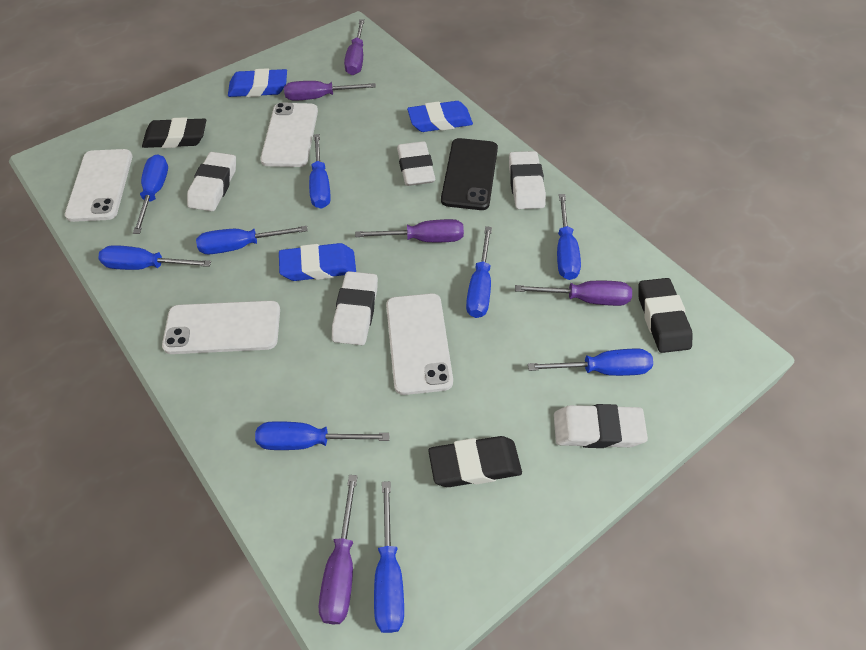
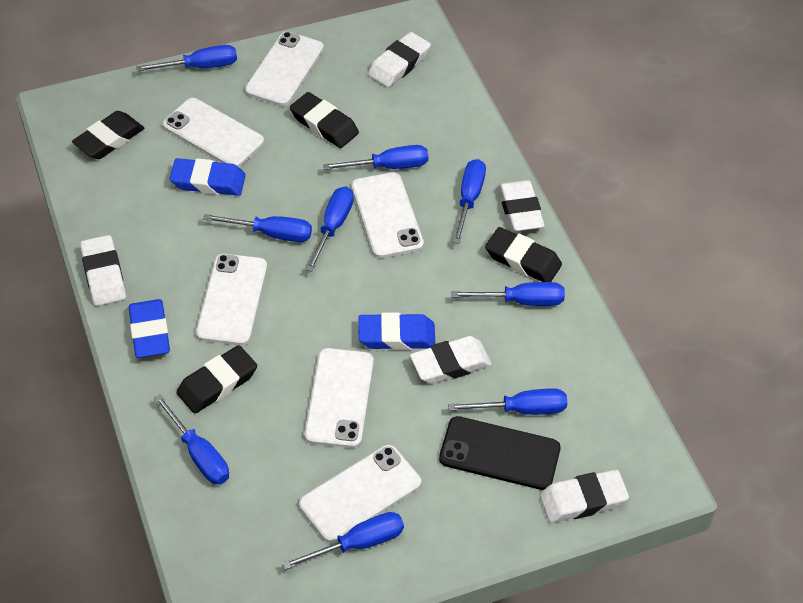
black eraser: [142,117,206,148] [428,436,522,487] [638,278,693,353] = 3 -> [72,111,144,159] [177,345,257,414] [290,92,359,148] [485,227,562,282] = 4
purple screwdriver: [284,81,376,101] [319,475,358,624] [344,19,365,75] [355,219,464,242] [515,281,632,306] = 5 -> none = 0
white phone: [65,149,133,222] [162,301,280,354] [260,102,318,167] [386,293,453,395] = 4 -> [163,98,264,167] [196,254,267,346] [245,32,324,106] [299,445,421,543] [304,348,374,448] [351,172,424,258] = 6

